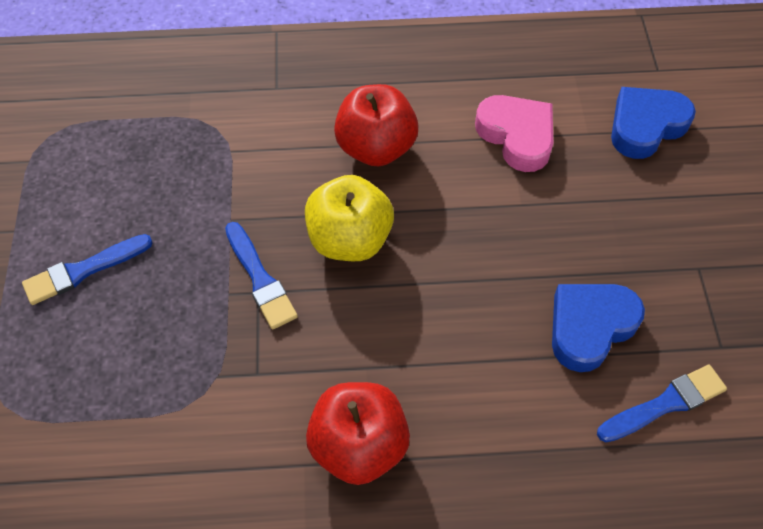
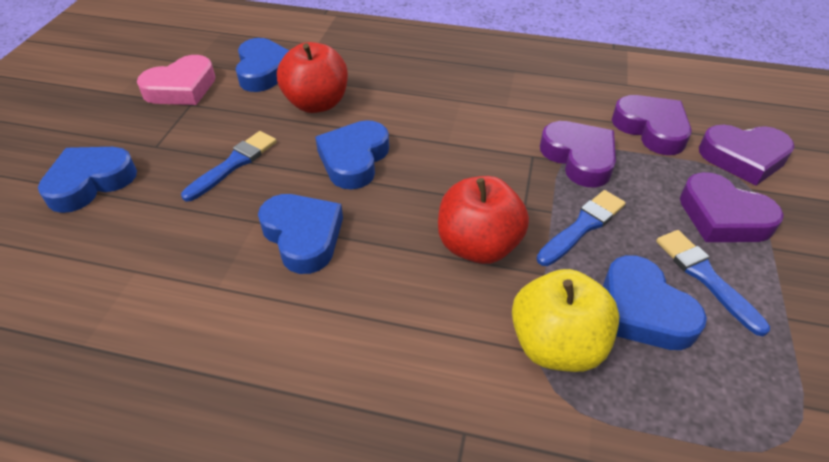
blue heart: [552,284,645,372] [611,87,696,159] = 2 -> [38,147,137,213] [235,38,289,92] [258,194,343,274] [315,120,389,190] [603,255,707,350] = 5
purple heart: none = 0 -> [540,121,616,187] [612,95,692,155] [680,172,784,242] [699,125,795,186] = 4

